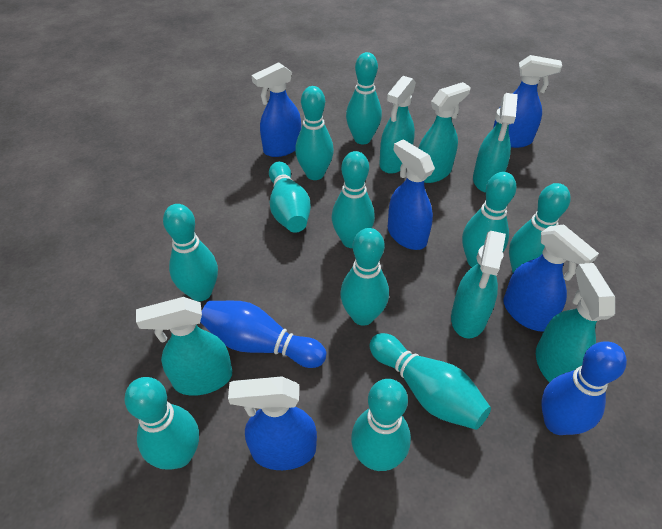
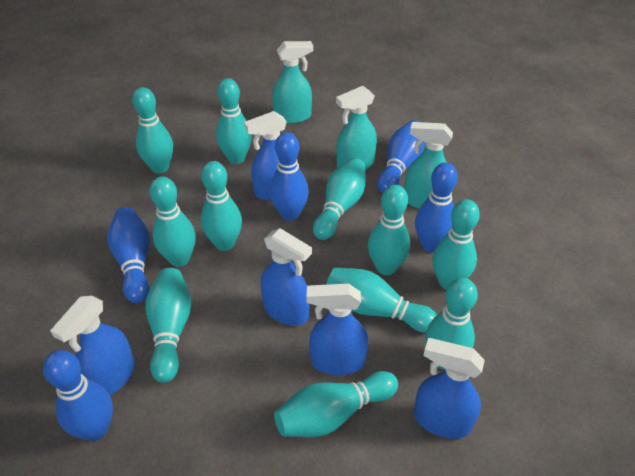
blue bowling pin: [200,301,326,368] [541,341,627,435] = 2 -> [43,350,113,441] [107,207,150,303] [270,132,309,221] [377,120,425,193] [415,163,458,252] = 5
turquoise spray bottle: [136,297,232,396] [379,76,416,174] [419,82,470,183] [451,231,506,339] [473,93,518,193] [536,263,615,382] = 6 -> [272,41,313,124] [336,86,377,170] [404,122,453,209] = 3

